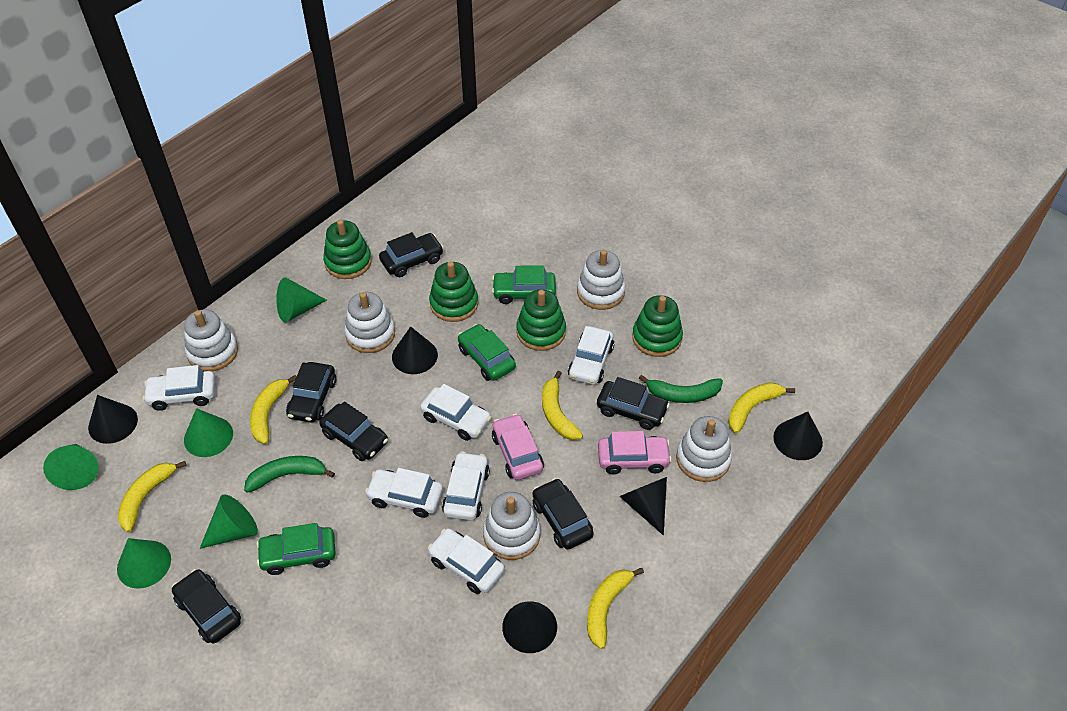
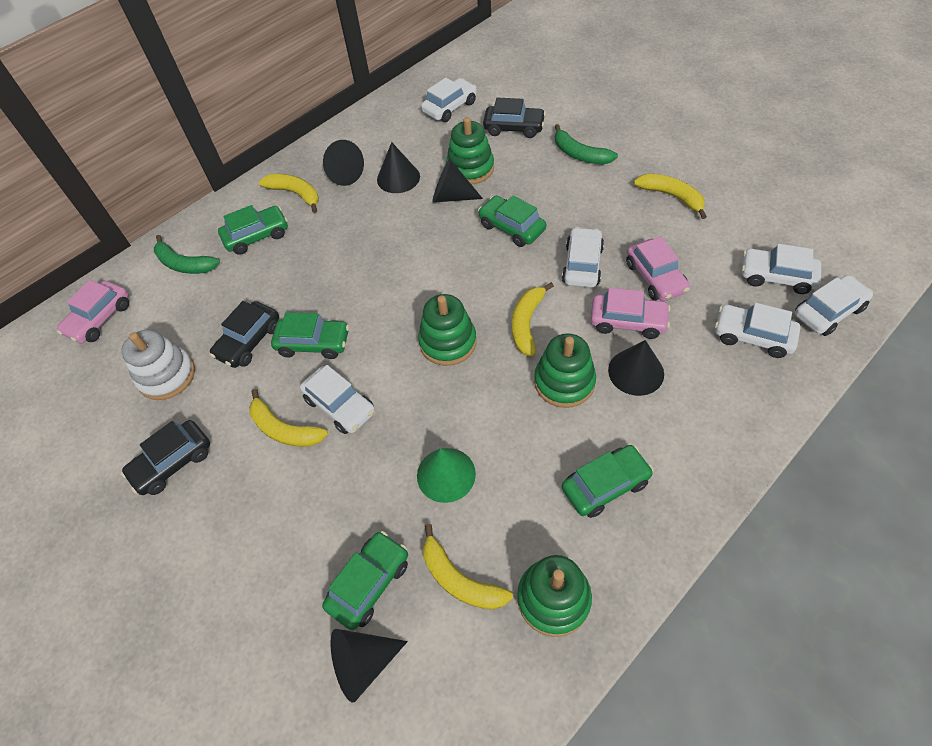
black car: [172,569,241,644] [286,362,336,422] [320,402,388,461] [379,232,444,277] [533,478,594,550] [597,377,670,430] = 6 -> [121,420,210,495] [210,301,279,368] [483,98,546,138] = 3
green car: [256,523,336,575] [458,324,516,381] [492,265,556,304] = 3 -> [218,205,288,255] [271,312,349,359] [322,531,408,630] [478,195,546,247] [562,445,654,518] = 5
green cone: [43,444,99,490] [117,538,171,589] [184,408,233,457] [200,494,258,549] [276,277,327,322] = 5 -> [417,448,476,503] = 1
pink car: [492,414,544,480] [598,431,672,474] = 2 -> [57,280,129,343] [590,288,671,339] [626,237,690,301] = 3
white stacking toy: [184,310,238,371] [344,292,395,353] [483,492,540,560] [577,249,625,310] [676,416,732,482] = 5 -> [121,330,195,400] = 1

